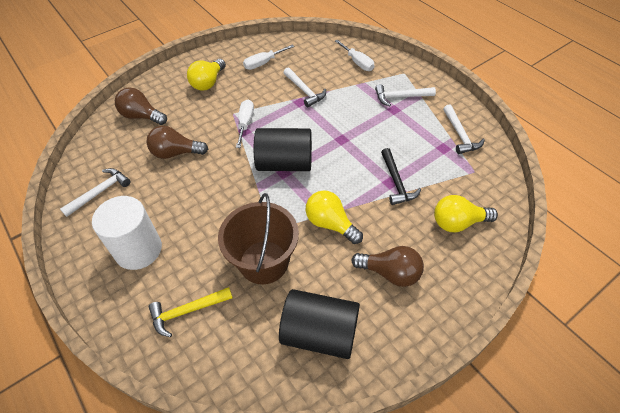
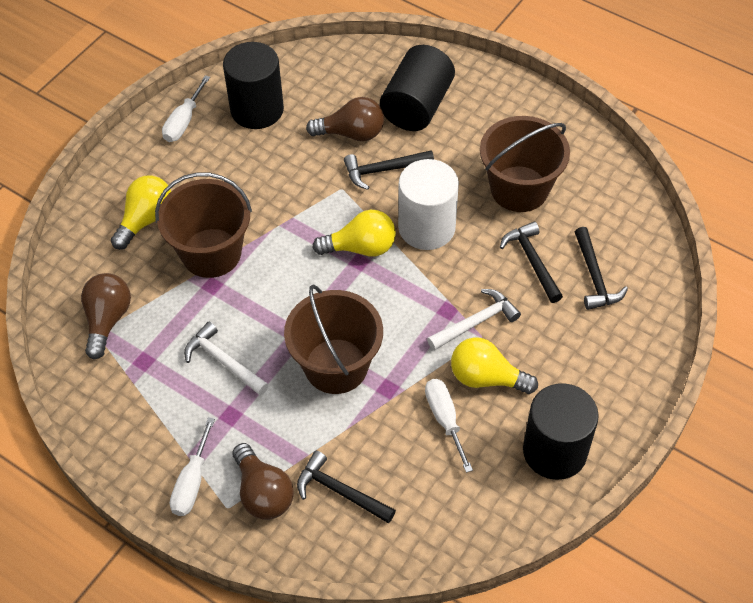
black cylinder: [254,128,312,171] [279,289,360,359] = 2 -> [223,42,284,129] [380,45,455,131] [523,383,599,480] = 3
black hammer: [381,148,421,205] = 1 -> [297,451,396,524] [344,150,434,190] [500,222,563,303] [575,227,628,310] = 4
brown bucket: [218,193,299,284] = 1 -> [155,173,252,278] [284,284,383,394] [480,116,570,212] = 3
white hammer: [60,168,130,217] [283,67,326,107] [375,84,436,106] [443,105,485,154] = 4 -> [184,322,269,395] [427,289,521,350] = 2
yellow hammer: [149,287,233,337] = 1 -> none = 0

